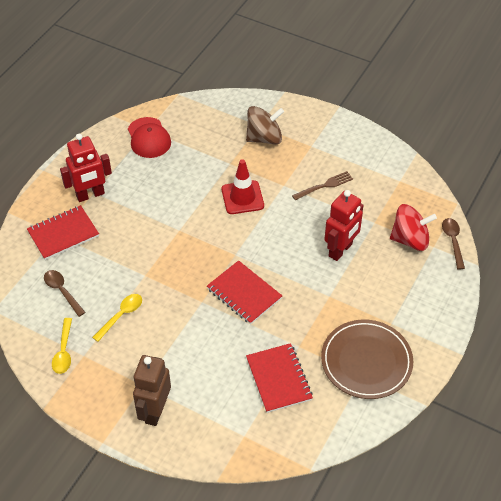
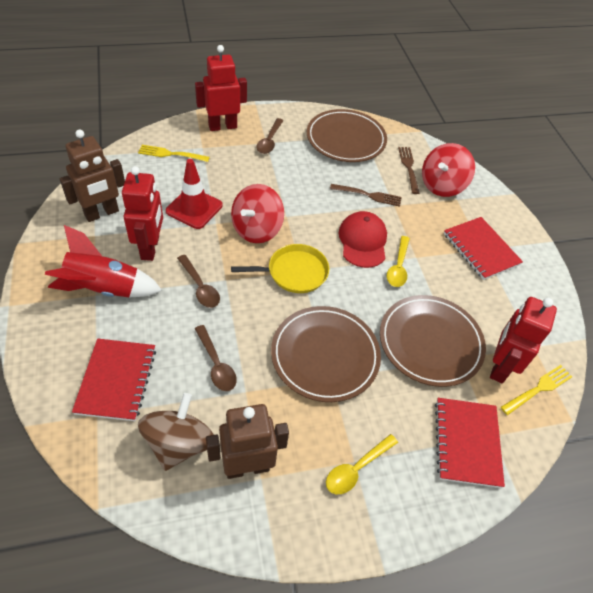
brown fork: [292,171,353,200] = 1 -> [330,184,402,207] [398,147,419,194] = 2
brown plate: [321,320,413,399] = 1 -> [271,306,381,402] [307,109,387,162] [380,295,486,387] = 3
brown robot: [133,355,171,426] = 1 -> [60,129,125,222] [206,404,289,479] = 2
brown spoon: [44,270,86,317] [442,218,465,270] = 2 -> [177,255,220,308] [195,325,237,391] [256,118,284,154] = 3
red robot: [60,134,112,202] [324,190,364,261] = 2 -> [122,166,163,261] [195,45,247,131] [490,297,557,383] = 3
red rocket: none = 0 -> [45,225,162,297] = 1
red spinning top: [390,204,437,251] = 1 -> [231,184,284,243] [422,143,475,197] = 2
yellow fork: none = 0 -> [138,145,210,162] [501,365,572,415] = 2
yellow pan: none = 0 -> [231,244,329,293] = 1

